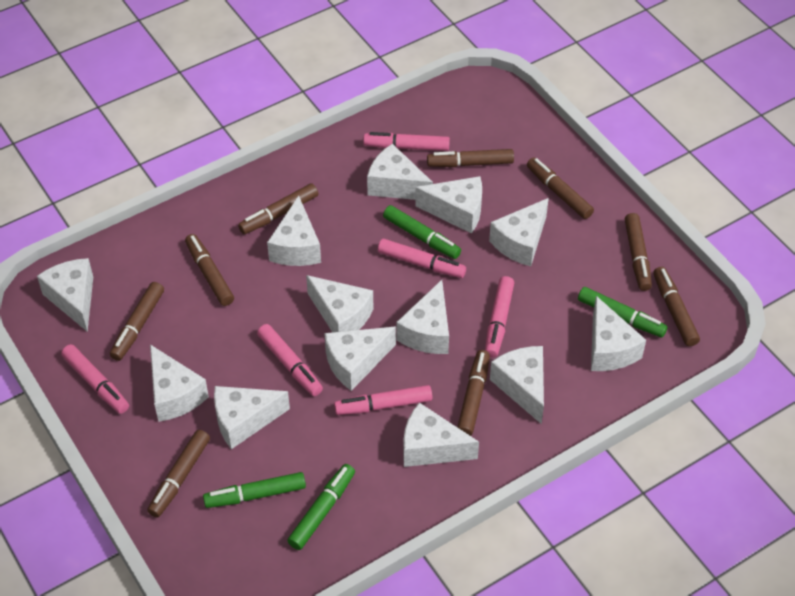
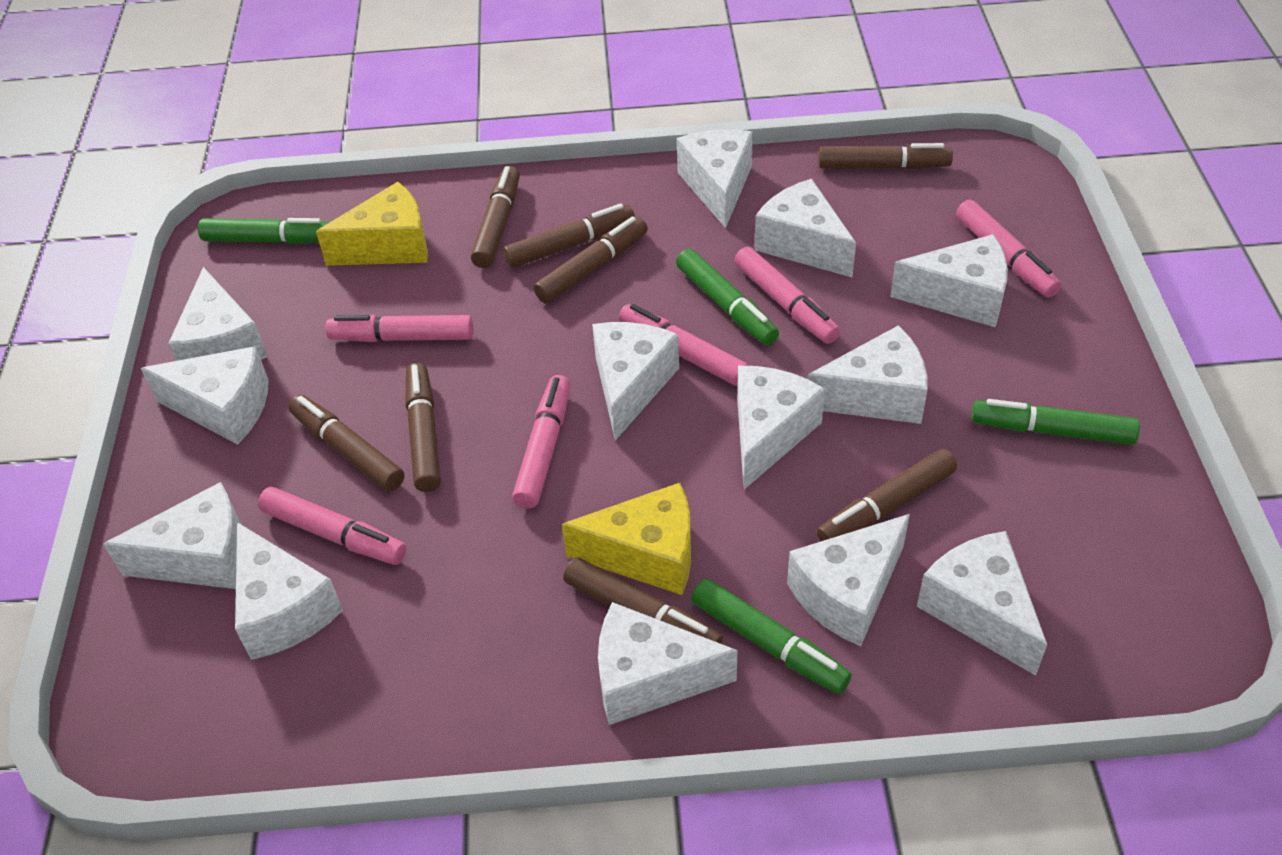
brown marker: [110,282,164,361] [147,430,210,517] [185,234,234,306] [238,183,318,234] [427,149,514,167] [457,350,490,436] [527,157,594,219] [625,213,652,291] [653,267,700,346] = 9 -> [288,395,404,492] [405,363,441,492] [471,166,520,268] [503,203,635,268] [534,216,648,303] [563,557,723,644] [817,449,957,542] [818,143,953,170] = 8
yellow cheese: none = 0 -> [316,182,428,266] [562,483,691,595] = 2

